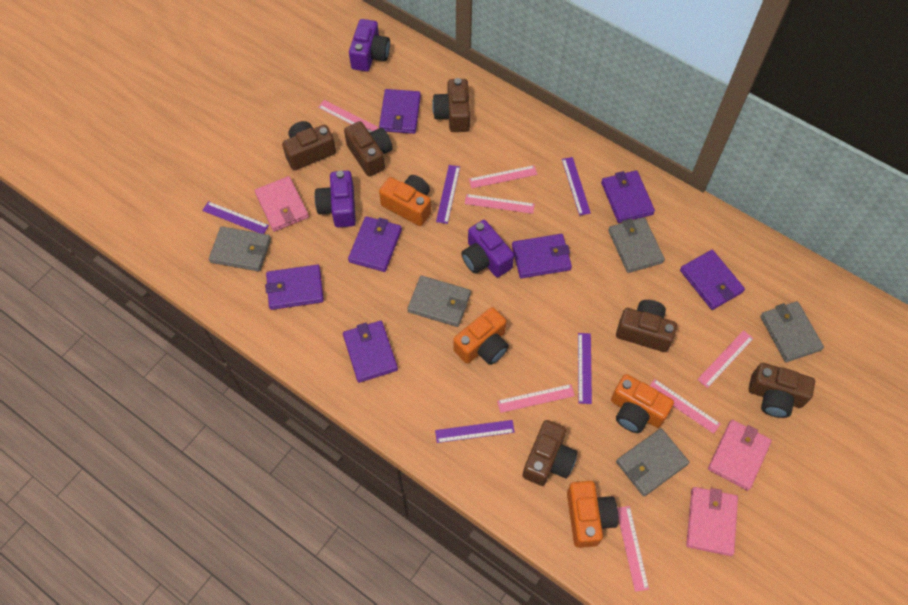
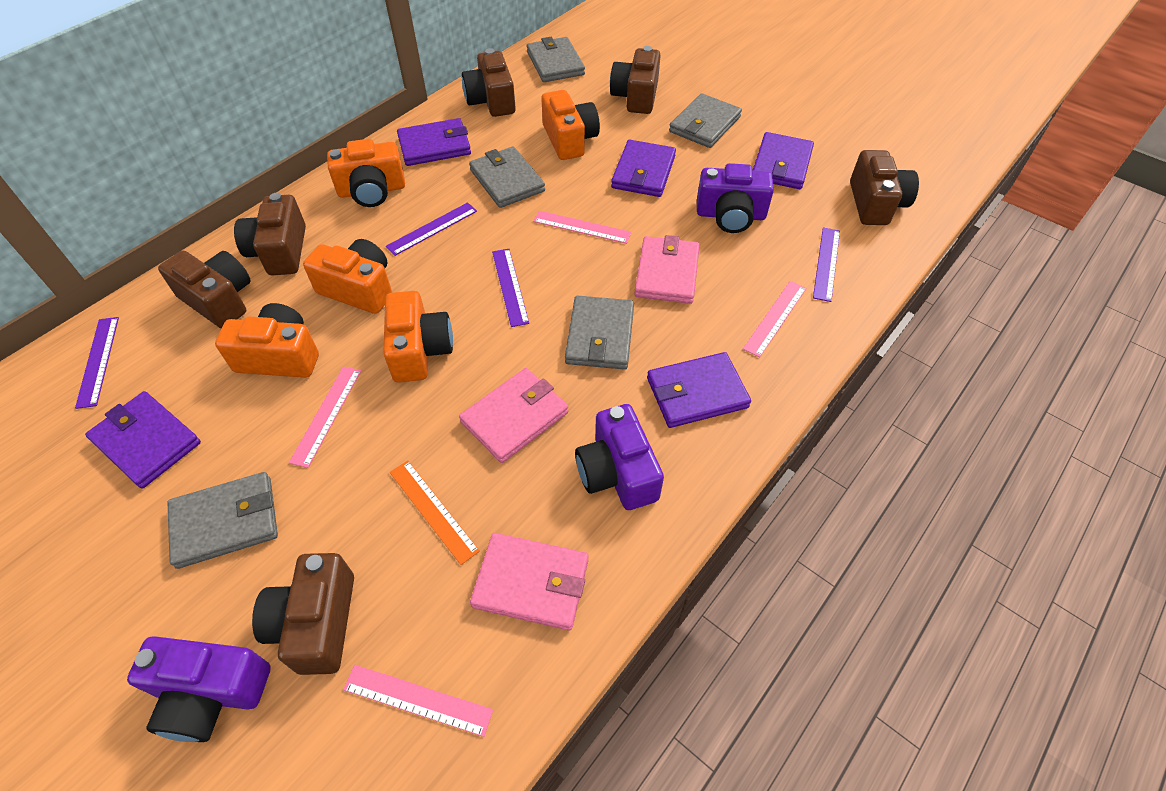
orange camera: [379,175,431,226] [453,307,509,365] [567,481,618,548] [611,374,674,433] = 4 -> [215,303,319,378] [303,239,392,314] [327,139,405,207] [383,291,453,383] [541,90,600,160] = 5
orange ruler: none = 0 -> [390,460,480,565] = 1
pink ruler: [318,100,379,133] [465,194,535,214] [469,165,537,188] [497,384,575,413] [618,506,649,592] [650,379,721,434] [697,330,754,388] = 7 -> [289,366,361,468] [343,665,493,737] [533,211,632,244] [743,281,806,358] = 4
purple ruler: [202,201,269,234] [435,420,515,443] [436,165,460,224] [562,157,591,216] [578,333,592,404] = 5 -> [75,317,119,409] [386,202,477,256] [492,249,529,327] [813,227,840,302] = 4
purple wallet: [265,265,324,310] [343,321,398,383] [348,216,402,272] [379,89,421,134] [512,234,572,279] [601,170,655,223] [680,250,745,310] = 7 -> [85,391,201,489] [397,118,471,166] [611,140,676,197] [647,352,751,428] [753,132,814,189] = 5

